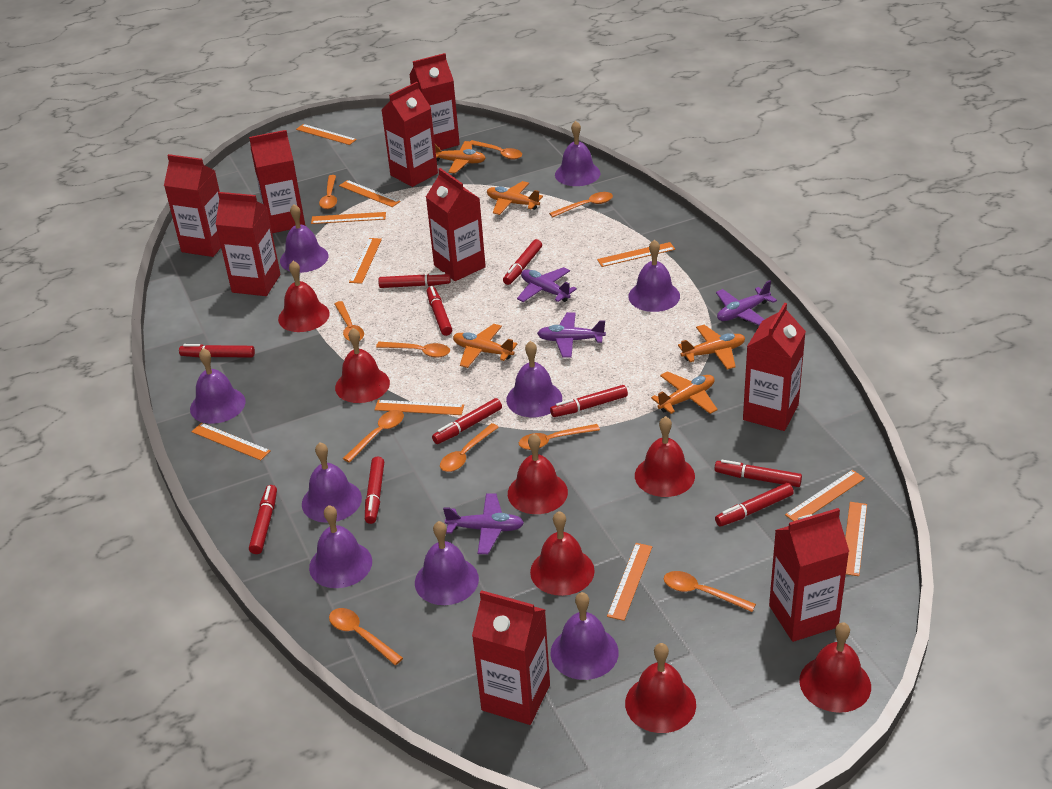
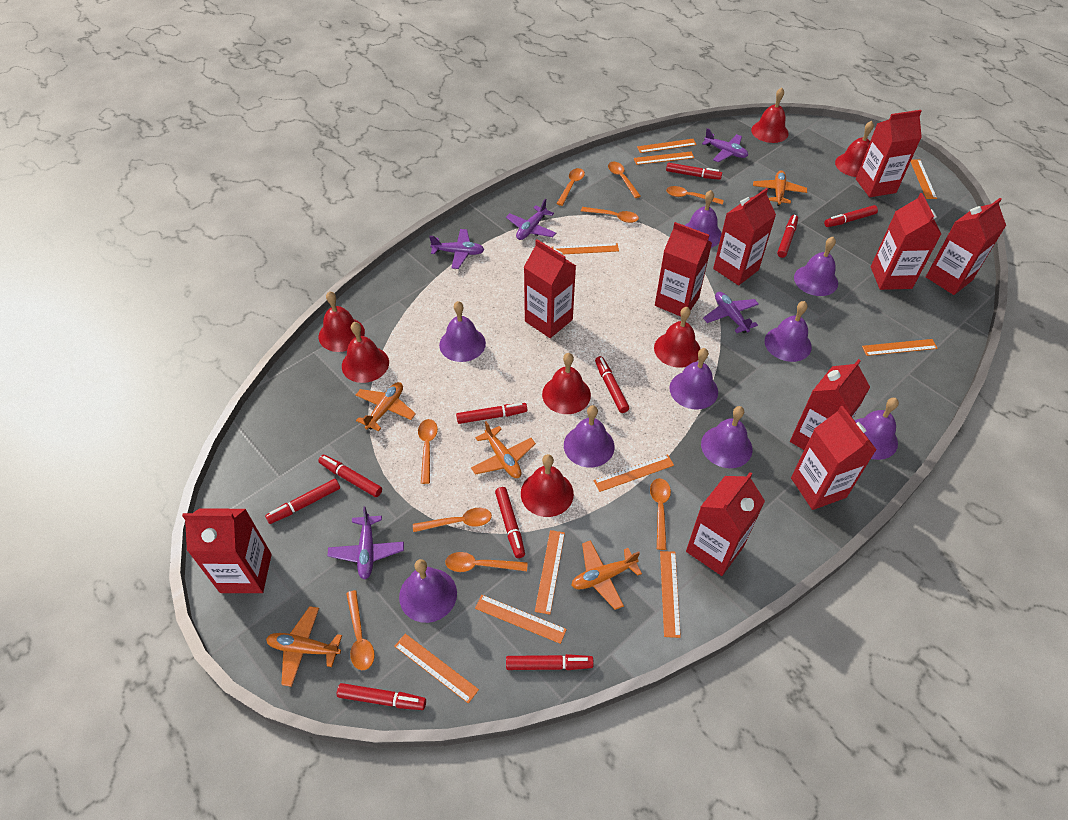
orange spoon: [319,175,337,209] [329,608,403,665] [334,301,364,342] [343,410,404,463] [376,342,450,358] [440,423,499,472] [471,140,522,160] [519,424,600,450] [549,192,613,218] [664,571,756,612] = 10 -> [346,590,375,670] [413,508,492,532] [418,419,438,484] [445,552,528,572] [556,168,585,206] [581,207,639,223] [608,162,640,198] [650,478,671,550] [666,186,724,205] = 9
purple plane: [443,493,524,554] [517,267,577,302] [537,312,606,358] [716,280,777,325] = 4 -> [328,506,404,580] [429,229,485,269] [506,199,556,240] [702,128,748,163] [703,292,759,333] = 5
red carton: [164,154,221,257] [215,192,281,296] [249,130,305,233] [382,82,438,187] [409,53,460,150] [426,168,486,281] [472,590,550,725] [743,302,806,431] [769,508,849,642] = 9 -> [182,509,272,593] [524,239,576,338] [655,222,712,316] [686,472,765,576] [713,188,776,285] [790,359,870,450] [791,406,877,510] [856,110,922,197] [871,193,941,290] [926,198,1006,295] = 10

